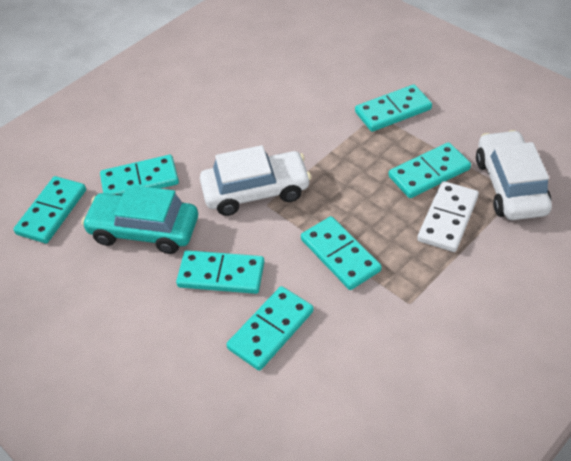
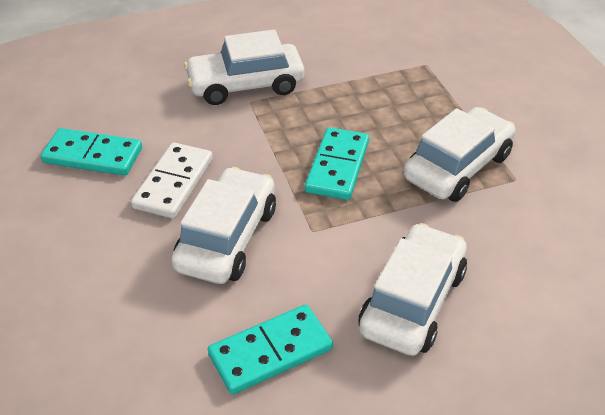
turquoise car: [81,185,198,254] = 1 -> none = 0
turquoise domino: [13,176,86,244] [100,155,179,195] [176,250,264,294] [226,286,314,371] [301,216,382,290] [355,84,432,132] [389,142,471,198] = 7 -> [41,128,142,176] [208,304,333,395] [305,127,369,200] = 3
white car: [200,145,311,216] [476,130,552,220] = 2 -> [171,167,276,284] [184,30,305,105] [358,223,467,356] [403,107,516,202] = 4

